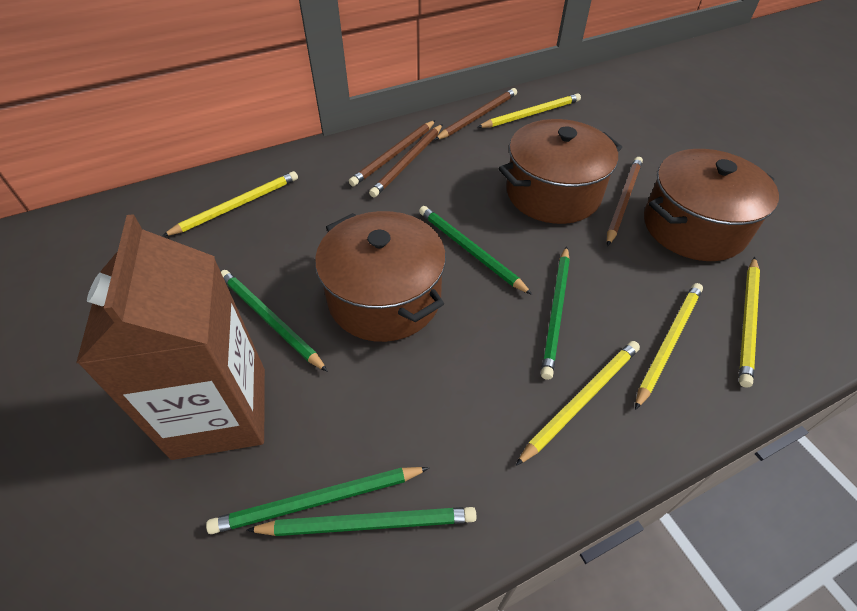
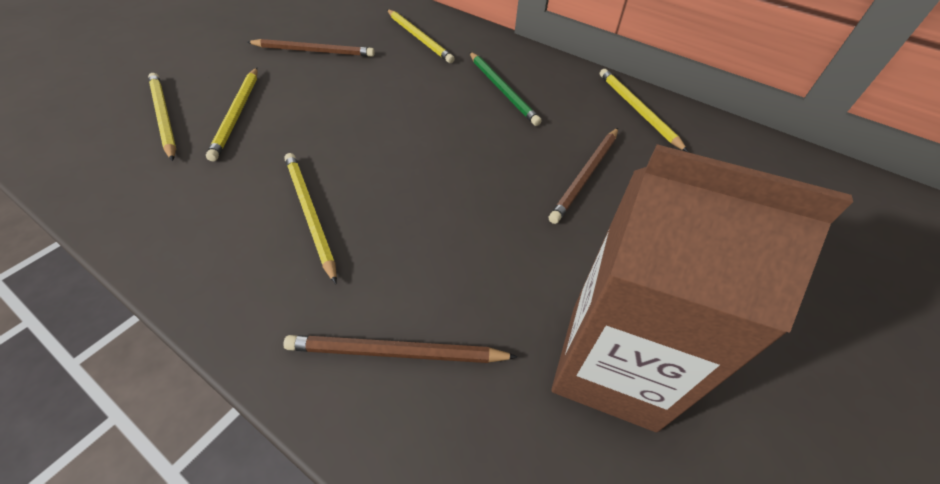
brown pencil: [349,120,436,186] [369,124,443,197] [435,88,517,140] [607,157,643,246] = 4 -> [247,39,375,57] [283,335,518,363] [549,128,618,224] = 3
brown pot: [315,211,446,342] [498,119,622,224] [644,149,779,261] = 3 -> none = 0
green pencil: [206,467,429,534] [221,270,328,372] [247,507,477,536] [419,206,532,295] [541,246,570,380] = 5 -> [470,52,542,126] = 1

